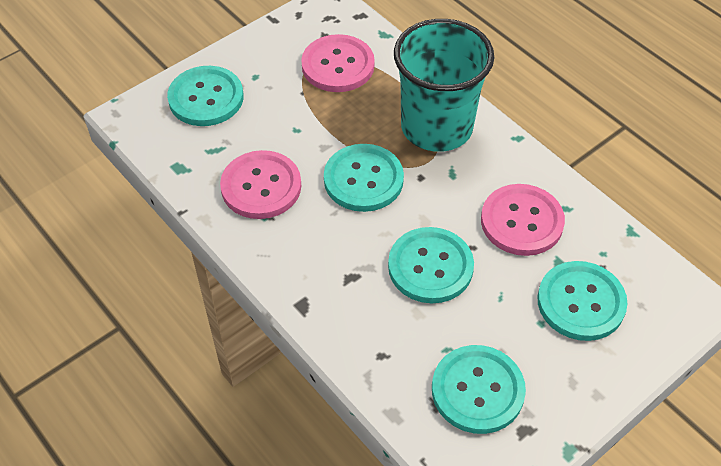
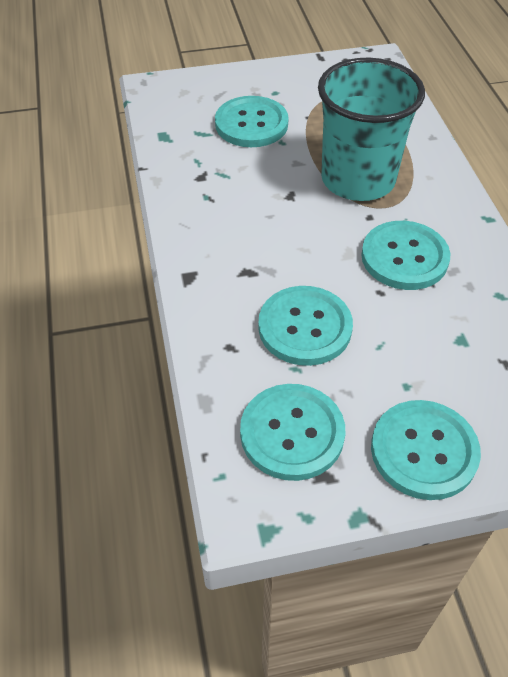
pink button: [220,150,301,219] [301,34,375,92] [481,184,565,256] = 3 -> none = 0

